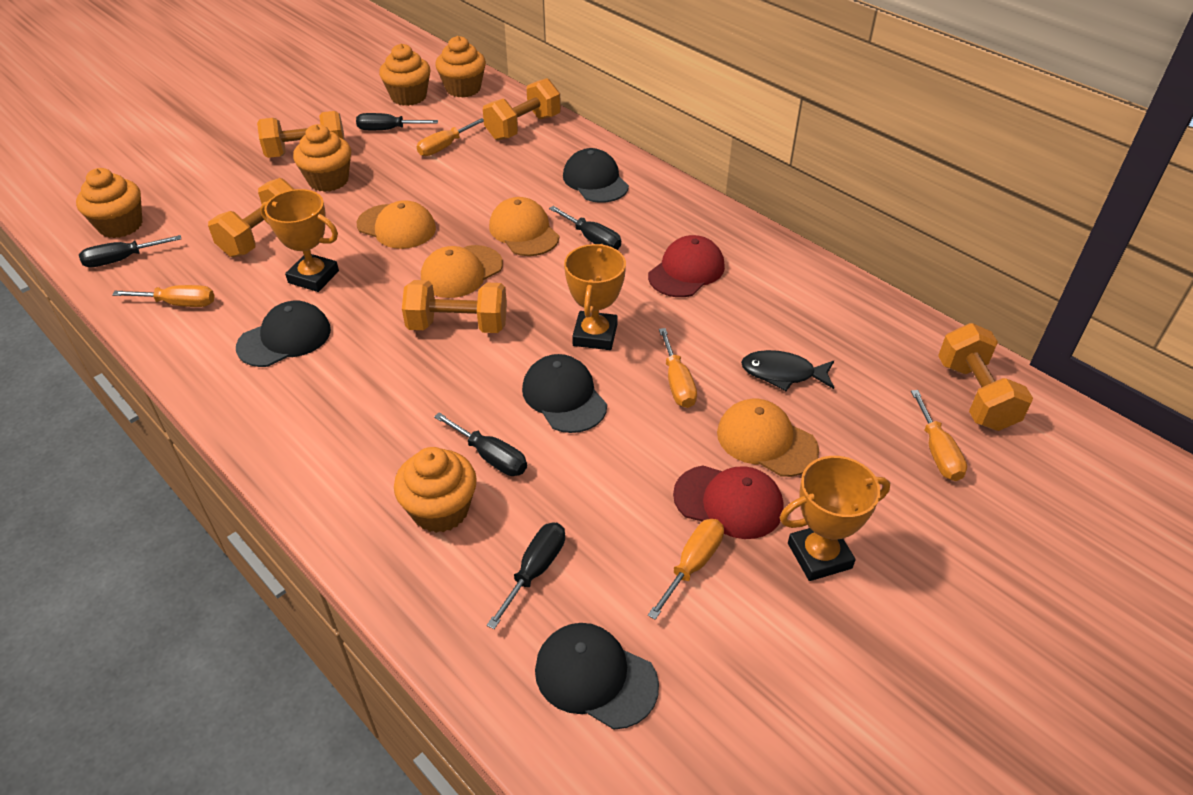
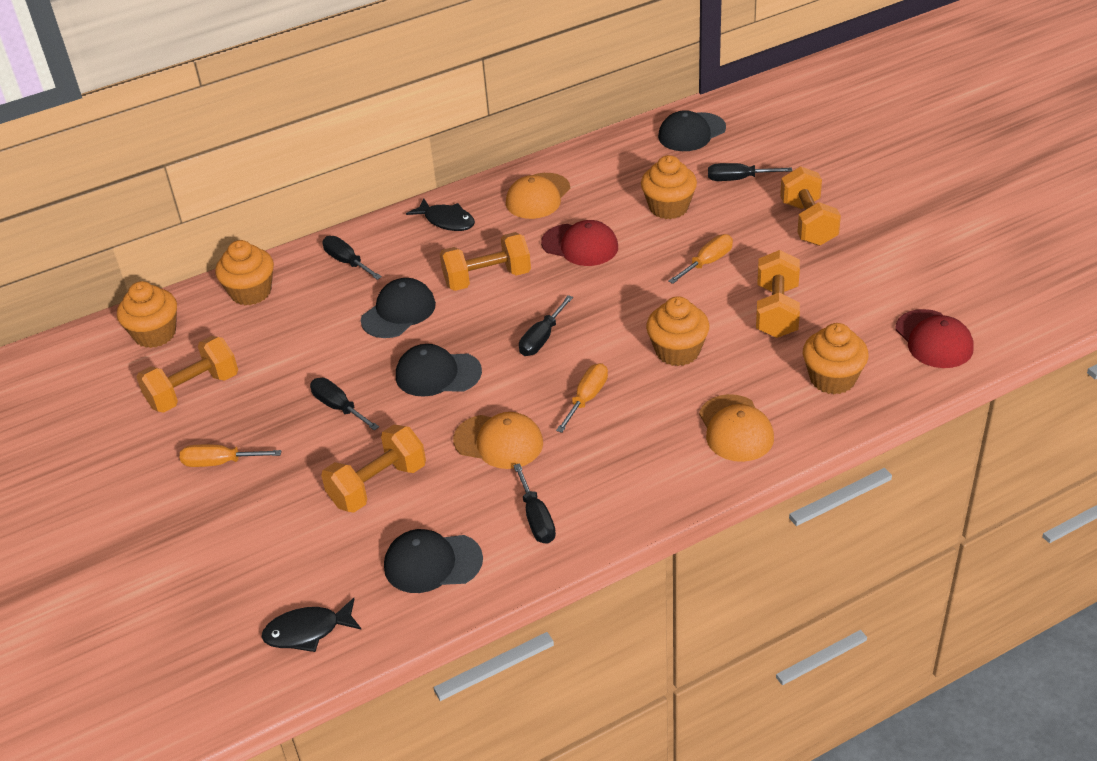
black fish: [741,350,834,391] = 1 -> [262,598,362,652] [406,198,475,231] = 2
orange cap: [357,200,436,249] [421,245,503,298] [489,197,559,256] [717,399,819,477] = 4 -> [453,412,543,469] [506,173,570,219] [699,394,774,462] = 3
orange screwdriver: [112,285,215,307] [417,118,484,156] [648,519,724,620] [659,328,697,408] [911,390,967,481] = 5 -> [180,444,282,467] [556,363,608,433] [668,234,733,284] = 3
orange trophy: [260,189,339,292] [564,244,626,350] [780,456,890,581] = 3 -> none = 0

